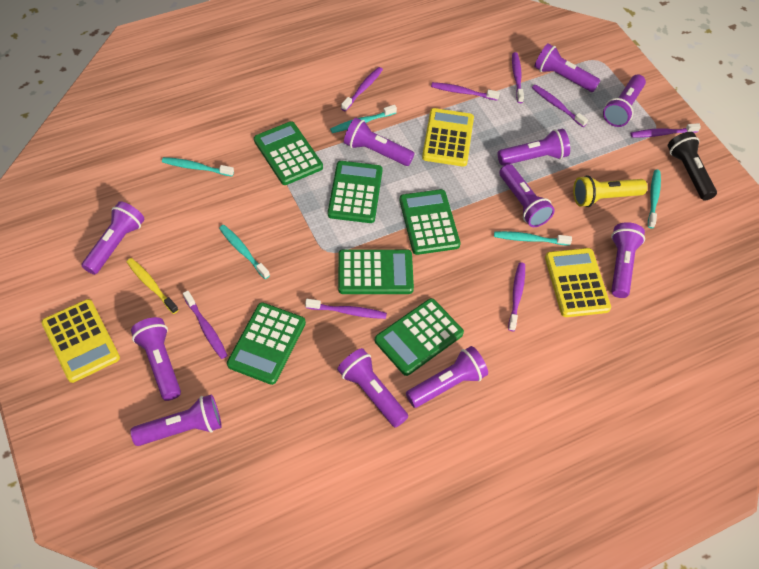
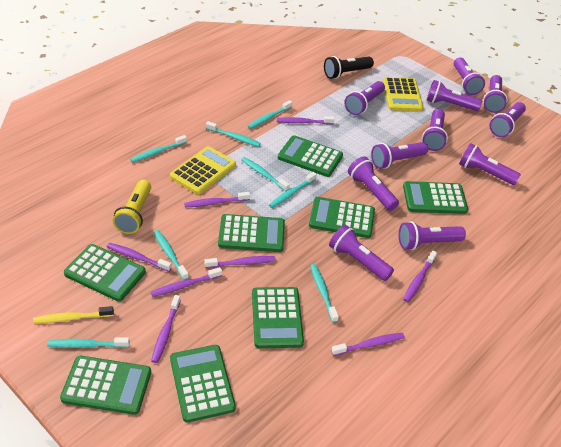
green calculator: [227,302,306,385] [254,121,323,185] [328,161,383,223] [338,249,414,294] [375,298,464,376] [400,189,460,255] = 6 -> [60,356,151,415] [64,244,146,302] [170,345,236,423] [218,214,285,252] [252,287,304,348] [278,135,343,177] [309,197,375,238] [403,181,468,214] = 8
turquoise toothbrush: [162,157,234,177] [219,225,270,279] [330,105,397,133] [494,231,572,246] [648,170,661,229] = 5 -> [47,337,130,348] [130,135,187,163] [154,230,189,280] [206,121,261,147] [241,157,290,191] [248,100,292,129] [269,172,317,208] [310,264,339,323] = 8
yellow calculator: [41,299,120,383] [422,108,474,167] [545,248,611,317] = 3 -> [170,146,236,194] [383,77,423,111] = 2

